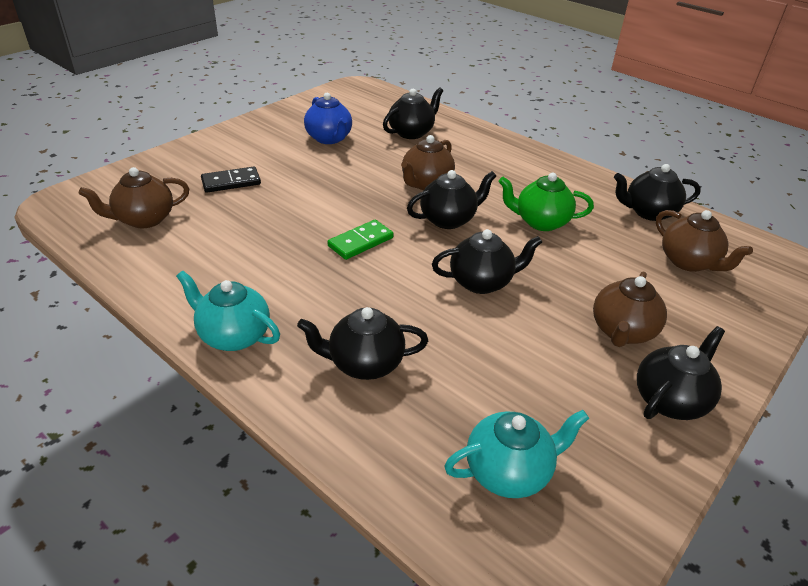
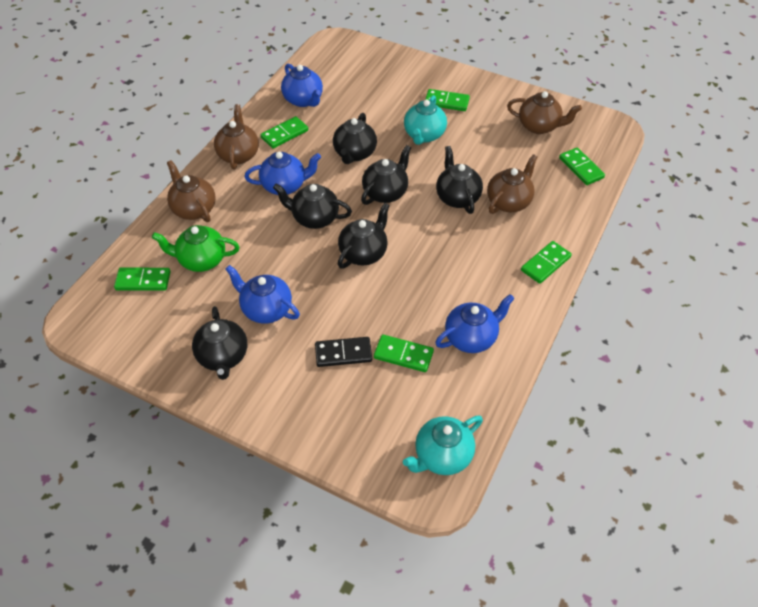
blue teapot: [304,93,352,144] = 1 -> [225,265,300,324] [245,152,321,195] [281,64,323,107] [435,294,515,353] = 4
green domino: [328,220,394,260] = 1 -> [114,268,171,291] [261,116,308,149] [374,334,434,372] [425,89,470,111] [521,241,572,284] [559,148,605,185] = 6

